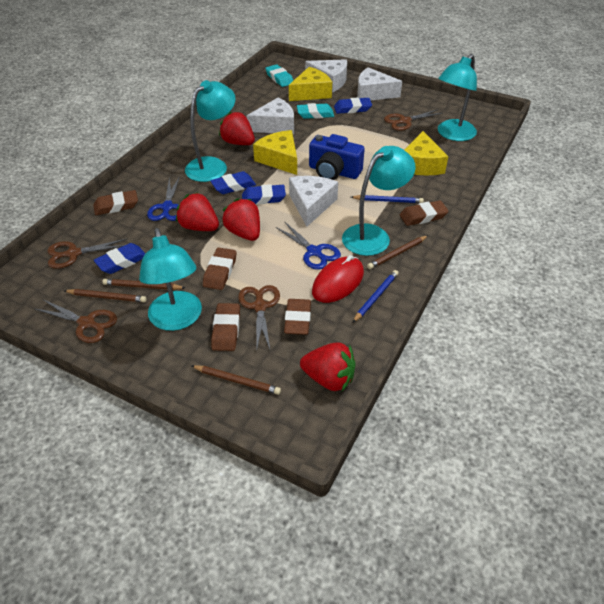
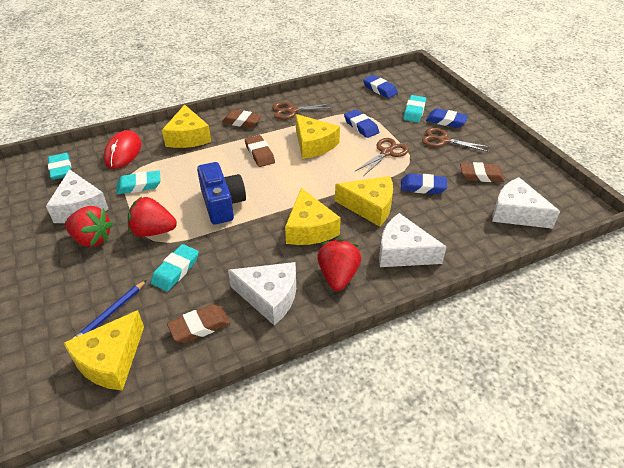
blue pencil: [351,195,424,203] [353,270,399,323] = 2 -> [72,280,147,339] = 1
blue scissors: [147,176,180,221] [276,221,341,270] = 2 -> none = 0
brown eraser: [93,190,138,215] [203,248,237,290] [211,303,240,351] [284,299,311,335] [400,201,449,226] = 5 -> [167,304,230,343] [222,109,262,128] [245,135,275,167] [460,162,505,182] = 4
brown pencil: [64,289,146,302] [103,279,185,290] [191,365,281,395] [367,236,428,269] = 4 -> none = 0
brown scissors: [35,299,117,343] [48,238,128,269] [238,285,280,351] [384,109,443,131] = 4 -> [272,102,335,119] [355,138,409,176] [422,128,491,152] = 3
red strawberry: [176,192,219,231] [219,112,255,145] [222,198,260,241] [300,342,356,391] = 4 -> [65,206,113,247] [128,196,177,237] [317,239,361,291] = 3
turquoise eraser: [265,64,293,87] [297,103,334,119] = 2 -> [48,153,71,180] [116,170,161,194] [151,244,199,291] [403,95,426,122] = 4
turquoise lamp: [139,228,202,331] [185,80,236,182] [342,146,416,256] [438,54,477,141] = 4 -> none = 0
yellow cheese: [253,130,297,175] [289,67,332,101] [405,131,449,176] = 3 -> [64,310,144,391] [162,105,211,148] [285,188,341,245] [296,114,340,159] [335,176,393,227] = 5

